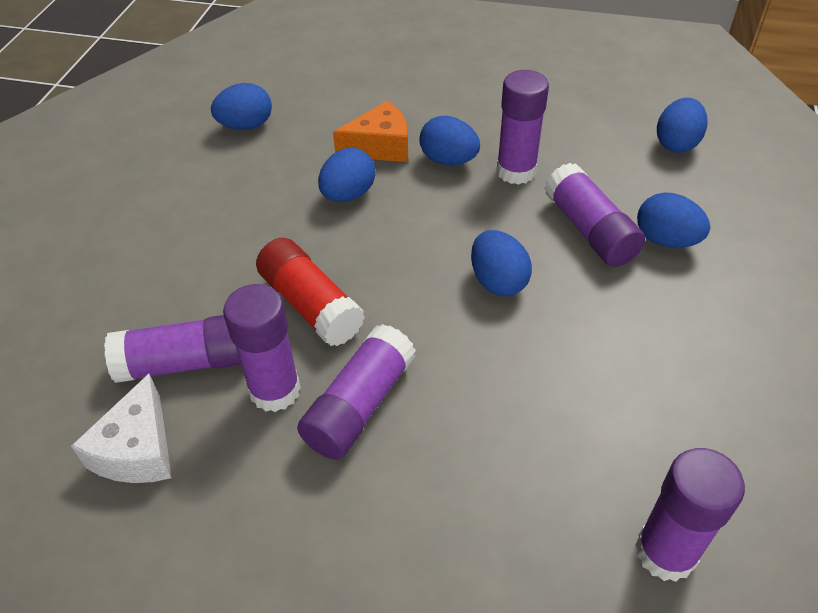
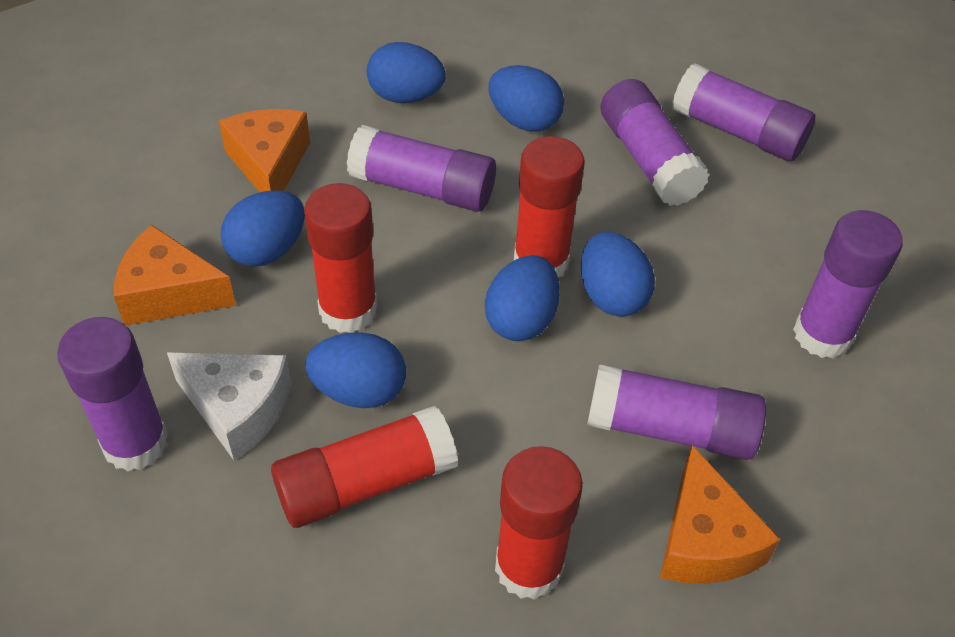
orange cheese: [333,101,408,162] = 1 -> [114,225,236,325] [219,109,310,192] [660,445,781,584] = 3
red glue stick: [256,238,365,346] = 1 -> [271,406,458,528] [304,183,377,333] [495,446,583,600] [514,136,585,277] = 4

